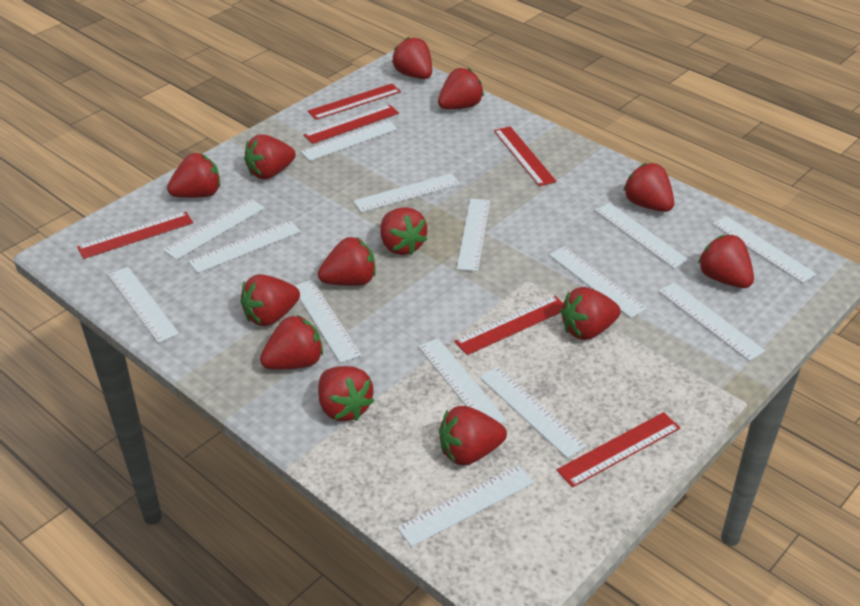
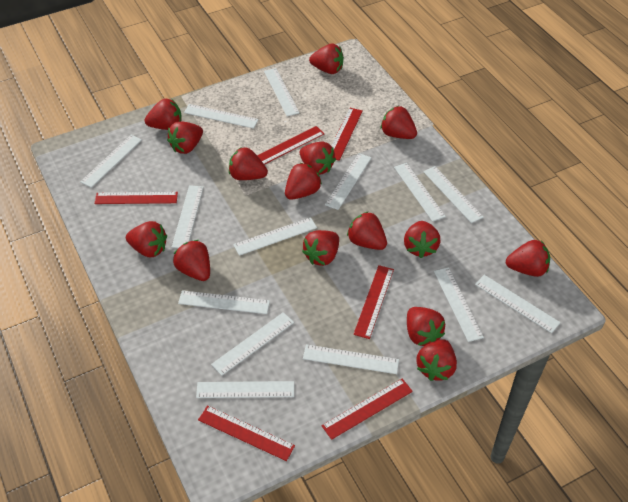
red strawberry: [167,153,220,198] [240,274,300,326] [244,135,296,179] [260,315,323,370] [318,237,376,286] [318,366,374,421] [381,207,427,255] [392,37,432,79] [438,68,484,109] [439,406,507,465] [560,287,621,340] [623,163,674,212] [698,235,754,288] = 13 -> [126,221,167,257] [145,99,182,130] [167,121,203,154] [173,240,210,281] [229,147,268,180] [285,163,322,200] [300,142,336,175] [302,230,339,266] [309,43,344,74] [347,211,387,250] [381,106,417,139] [404,221,440,258] [407,307,445,346] [417,339,457,381] [506,240,550,277] = 15

